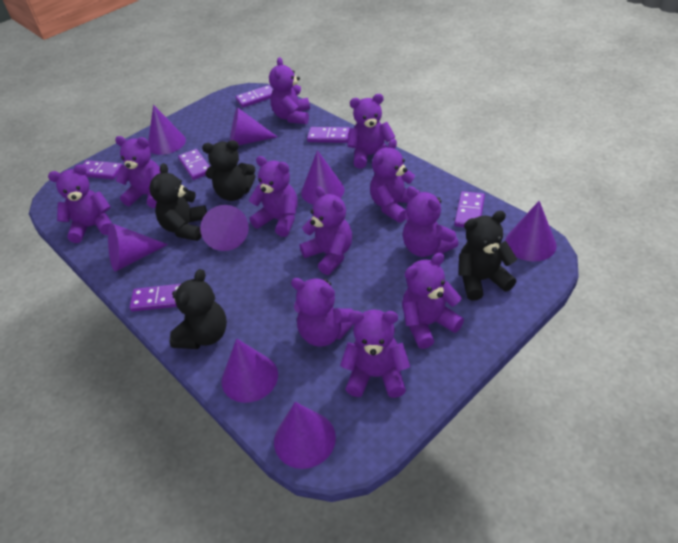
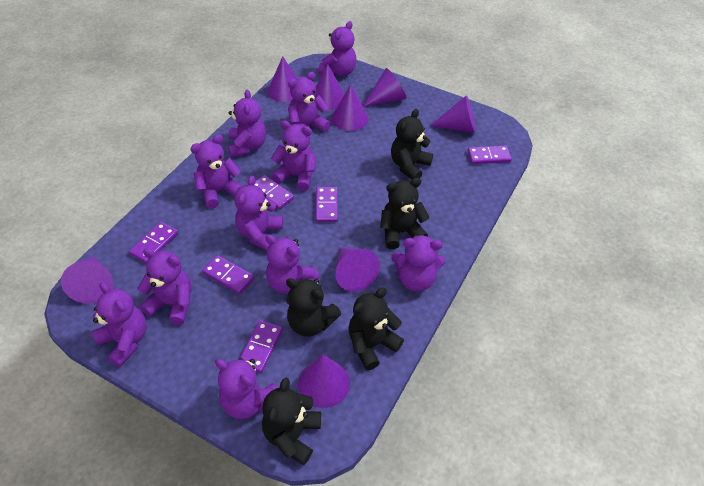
black teddy bear: [149,163,207,241] [170,269,227,349] [202,140,255,201] [459,211,517,301] = 4 -> [262,378,321,465] [286,278,341,337] [348,288,404,370] [380,178,430,249] [391,109,433,180] = 5

